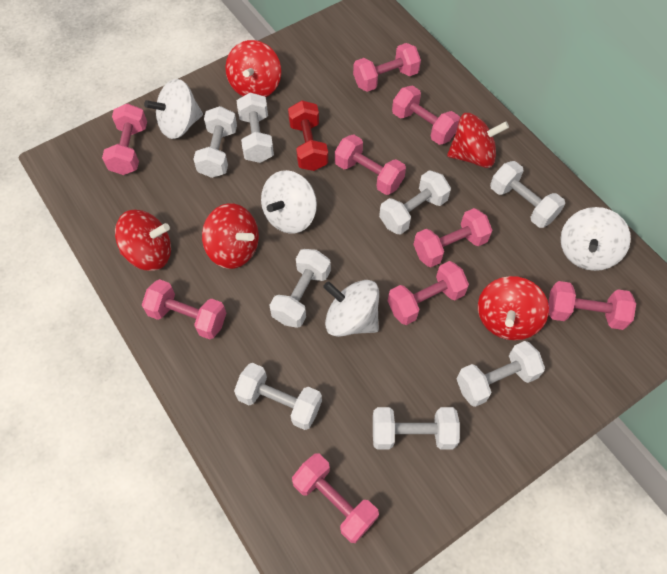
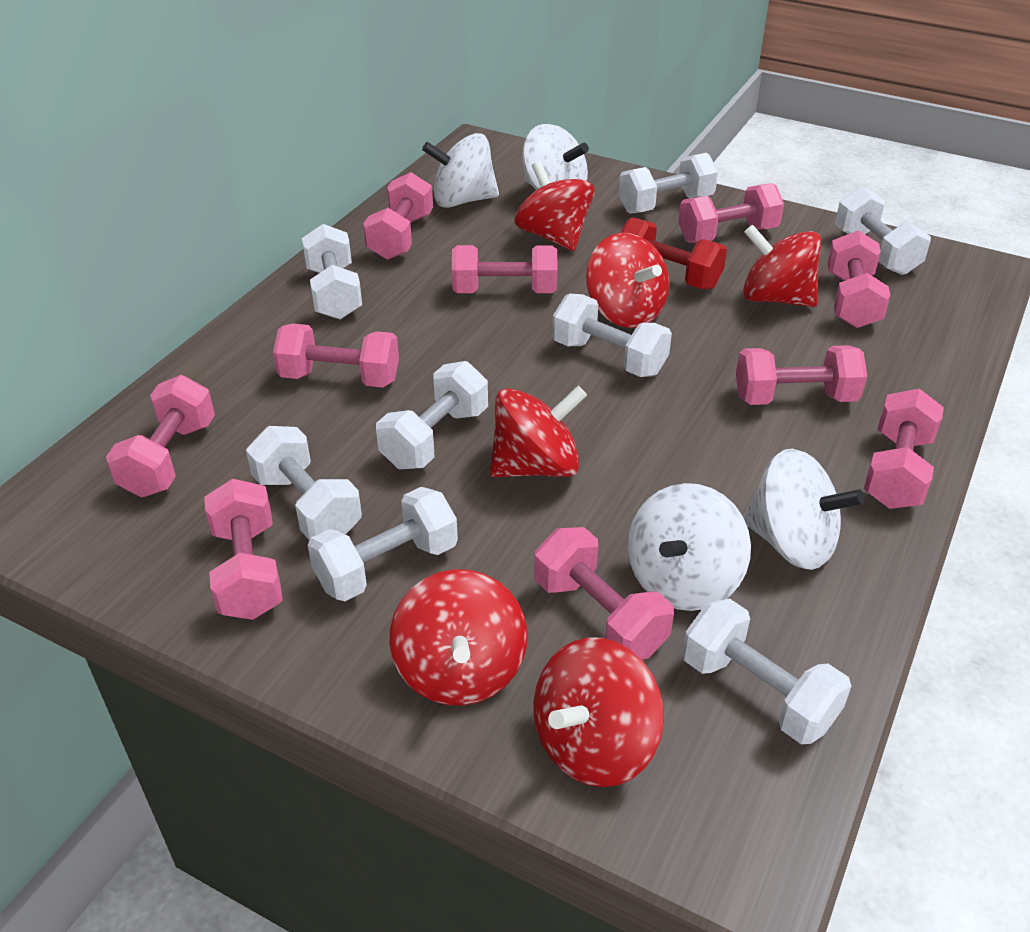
pink dumbbell: [102,103,147,175] [142,279,226,340] [292,453,379,543] [335,134,406,195] [353,43,421,92] [388,261,469,325] [392,85,460,145] [413,208,492,267] [548,281,636,330] = 9 -> [106,375,215,497] [204,479,283,620] [273,323,399,388] [363,172,433,260] [452,245,558,293] [534,527,674,660] [678,183,784,243] [736,345,867,405] [827,230,891,328] [864,389,944,509] = 10
red spinning top: [115,210,171,271] [202,203,259,269] [225,40,281,97] [447,113,509,168] [478,276,549,340] = 5 -> [389,569,527,705] [490,386,587,477] [514,161,595,251] [534,637,664,787] [586,233,669,328] [743,225,821,307] = 6

